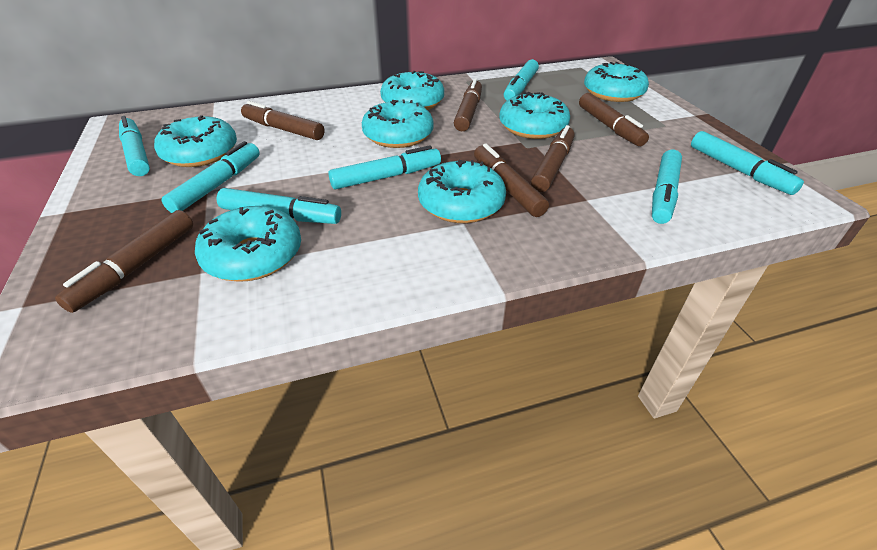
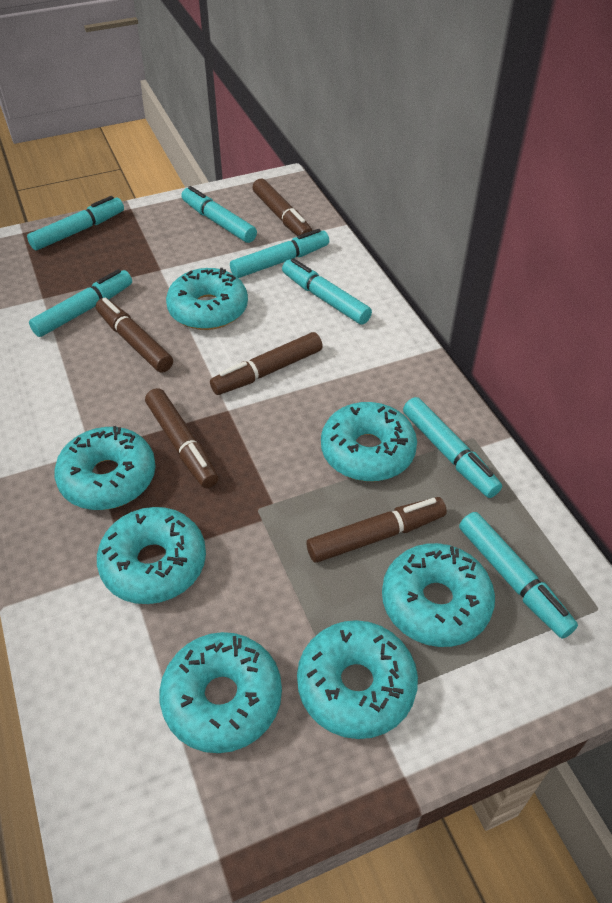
brown marker: [55,210,193,313] [241,101,324,140] [454,78,482,131] [474,144,549,217] [531,125,575,192] [579,93,649,146] = 6 -> [96,297,173,373] [145,388,219,488] [210,332,323,395] [253,178,313,236] [307,497,447,563] = 5

